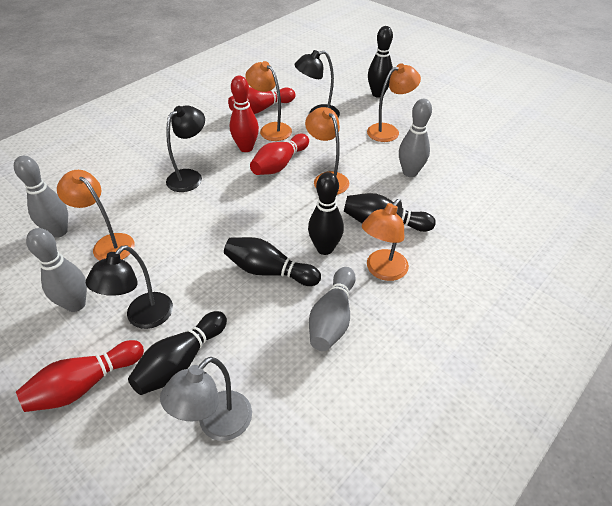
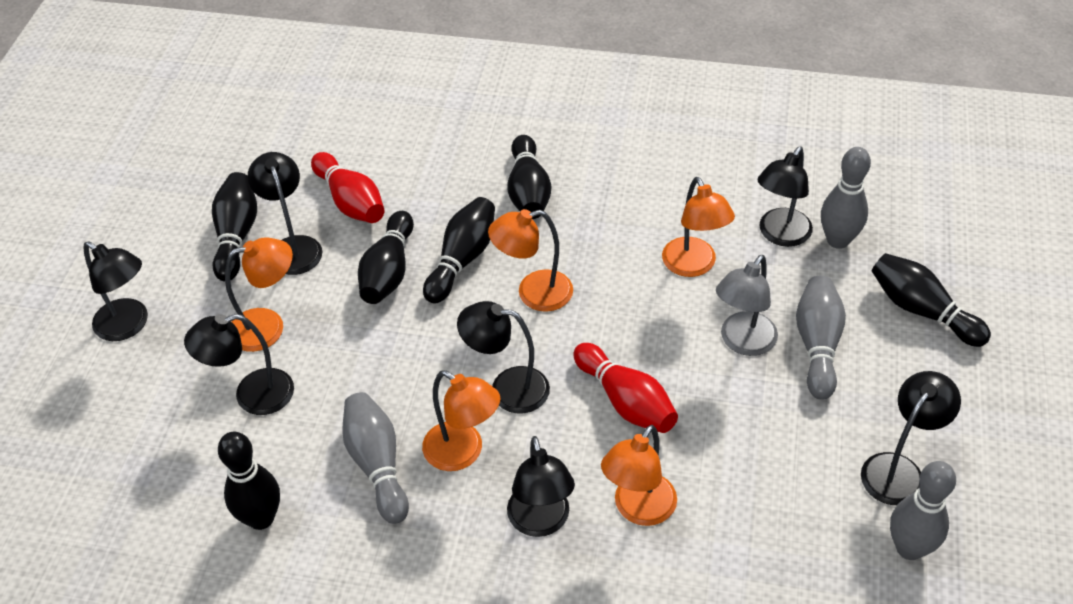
black bowling pin: [128,311,227,395] [224,237,321,286] [308,172,344,255] [344,193,436,232] [368,26,393,98] = 5 -> [212,172,257,281] [218,432,280,530] [358,211,414,304] [423,197,495,304] [508,135,551,219] [872,253,991,347] = 6
black lamp: [86,245,173,329] [166,105,205,192] [295,50,340,117] = 3 -> [83,241,148,341] [184,314,294,415] [248,152,322,275] [457,301,550,413] [507,436,575,537] [758,147,813,247] [861,371,961,505] = 7
red bowling pin: [16,340,144,412] [228,87,295,114] [230,76,259,152] [250,133,309,175] = 4 -> [311,152,384,223] [573,343,678,433] = 2

